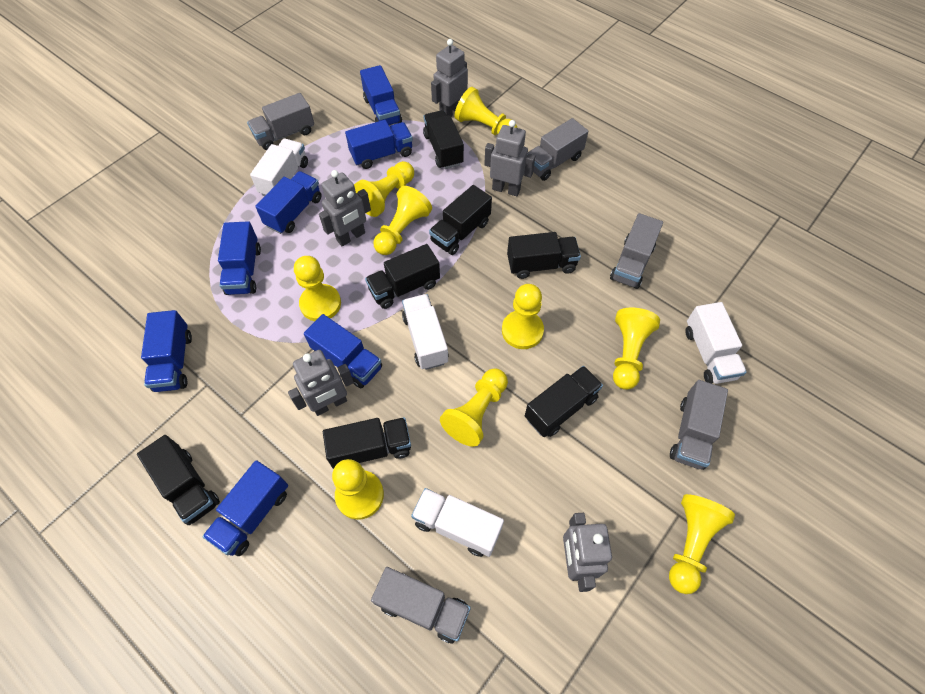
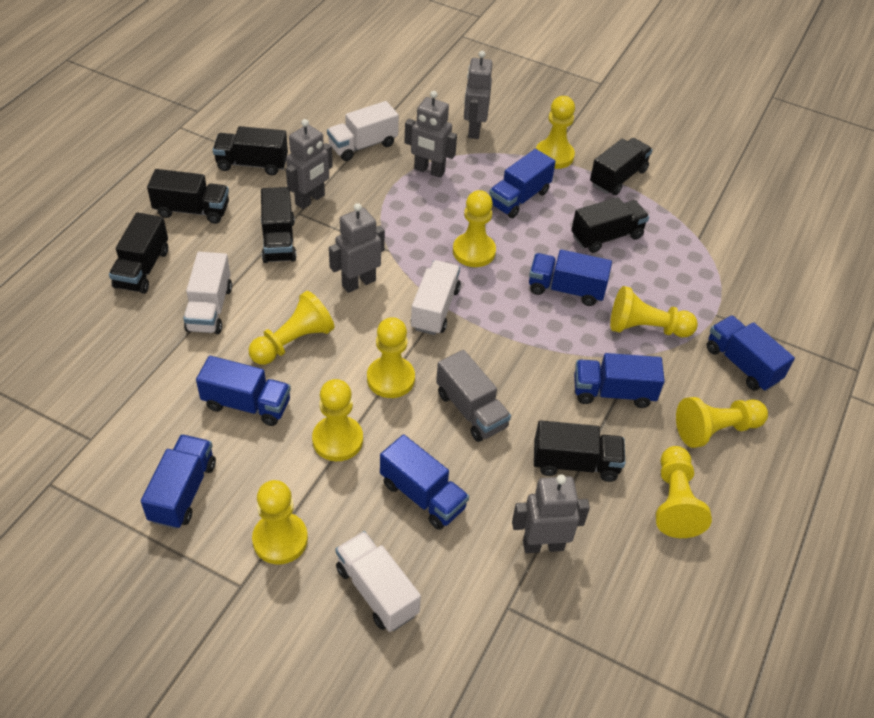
grey truck: [247,93,314,150] [371,567,471,643] [528,118,588,181] [610,213,663,289] [670,380,728,470] = 5 -> [436,350,511,442] = 1

